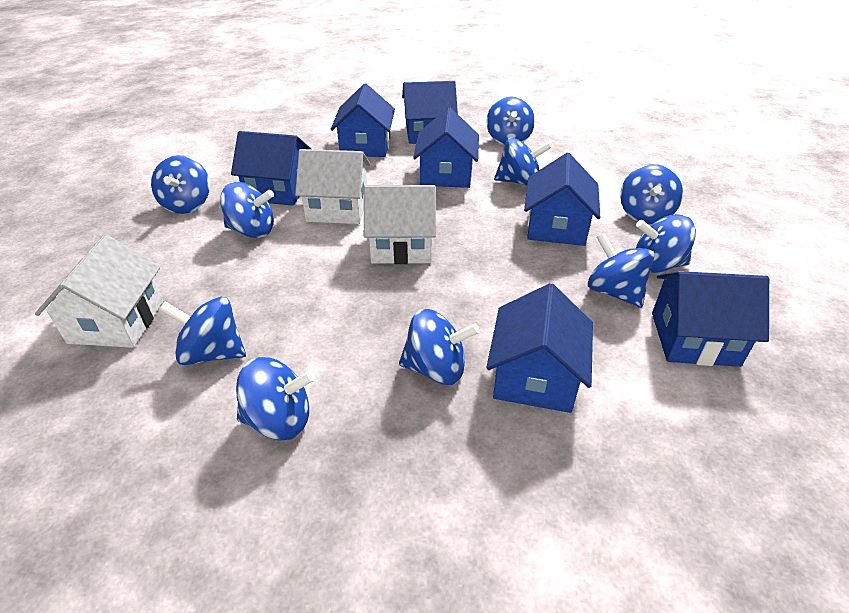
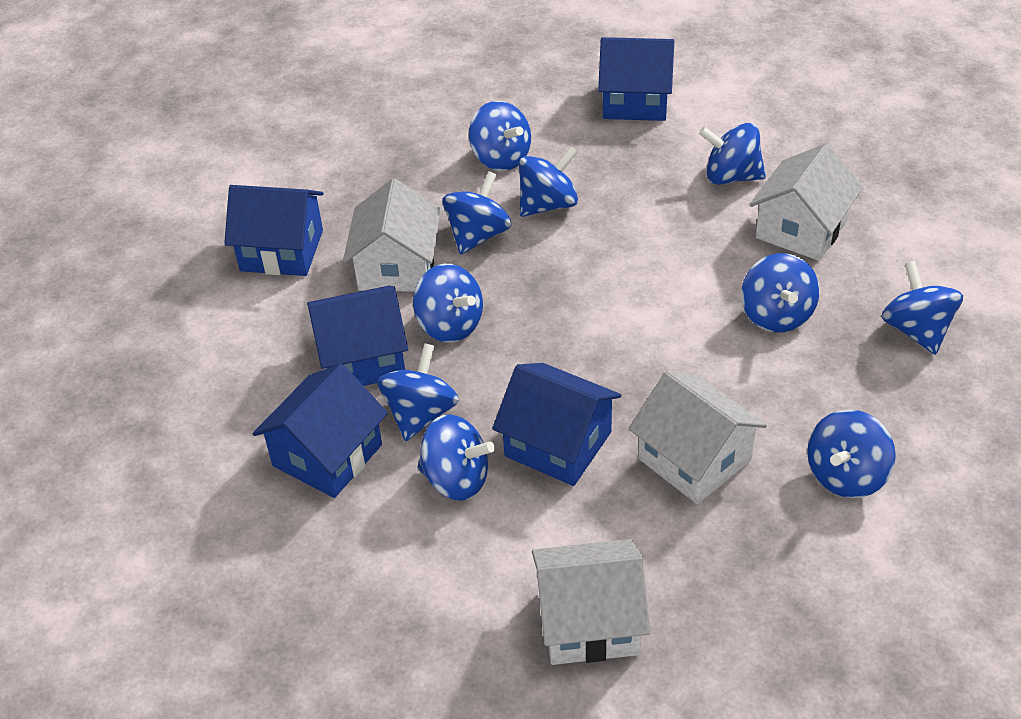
blue house: [231,131,311,206] [331,83,395,157] [402,81,458,144] [413,108,479,188] [486,283,593,413] [524,153,601,246] [652,271,769,367] = 7 -> [224,185,324,276] [253,364,388,498] [307,286,408,386] [492,363,621,486] [598,37,674,121] = 5
white house: [35,234,163,348] [295,149,370,224] [364,185,436,264] = 3 -> [343,178,441,292] [532,539,650,665] [629,371,767,504] [749,143,863,261] = 4

